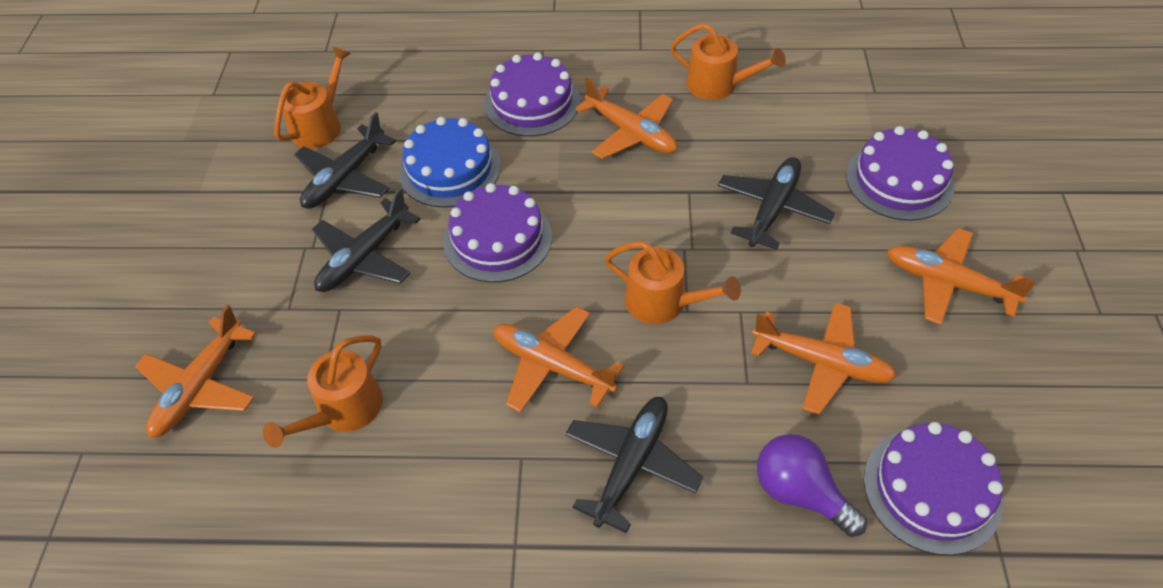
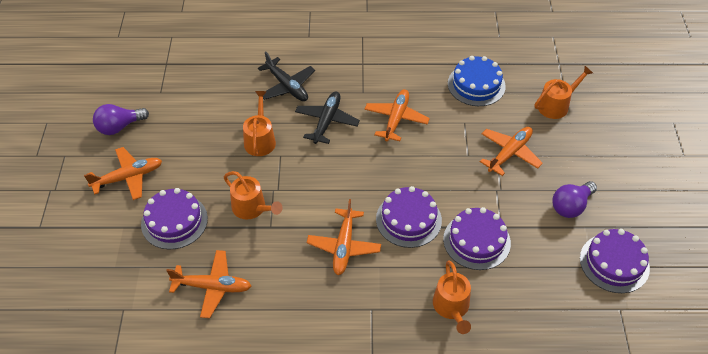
black plane: [294,112,396,209] [312,188,421,292] [565,397,703,533] [718,157,835,250] = 4 -> [258,51,315,101] [295,91,360,144] = 2
purple light bulb: [757,434,867,537] = 1 -> [93,104,149,135] [552,181,597,218] = 2

